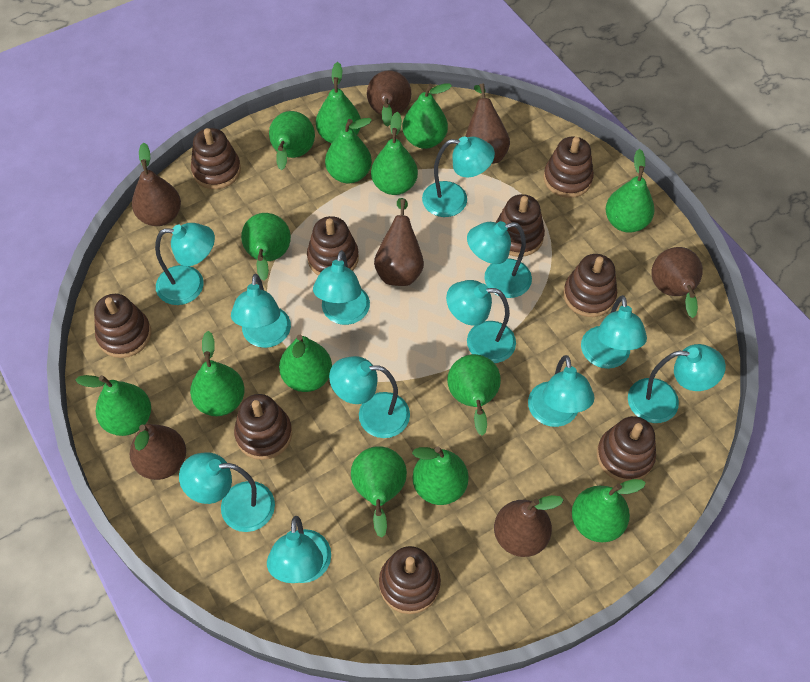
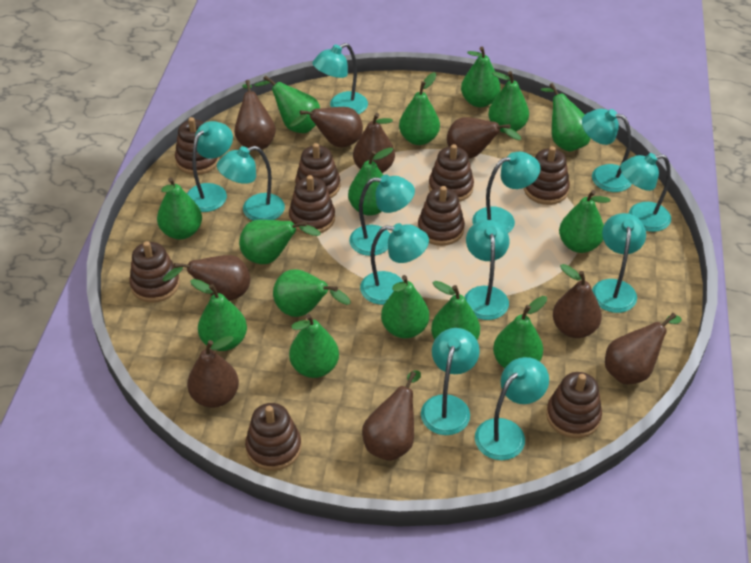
brown pear: [130,424,186,480] [132,143,181,226] [367,70,411,127] [374,198,424,286] [465,83,510,164] [494,495,563,557] [651,247,703,318] = 7 -> [163,255,250,301] [187,336,239,408] [234,80,276,149] [290,107,363,147] [353,113,395,173] [362,370,421,461] [447,117,521,158] [553,264,602,338] [605,313,682,384] = 9
green pear: [75,375,151,436] [190,331,245,416] [241,213,291,281] [269,111,315,170] [279,335,332,392] [316,62,361,143] [325,118,372,183] [351,446,407,538] [371,112,418,195] [402,83,452,149] [412,447,469,505] [447,354,501,436] [572,479,646,542] [606,149,655,233] = 14 -> [157,177,202,240] [190,279,247,351] [239,220,321,264] [254,75,320,133] [273,269,351,317] [289,314,339,378] [348,147,393,216] [381,275,429,338] [399,72,440,145] [431,281,480,340] [461,47,501,107] [488,71,529,133] [493,296,547,368] [540,83,591,152] [559,190,610,253] = 15

